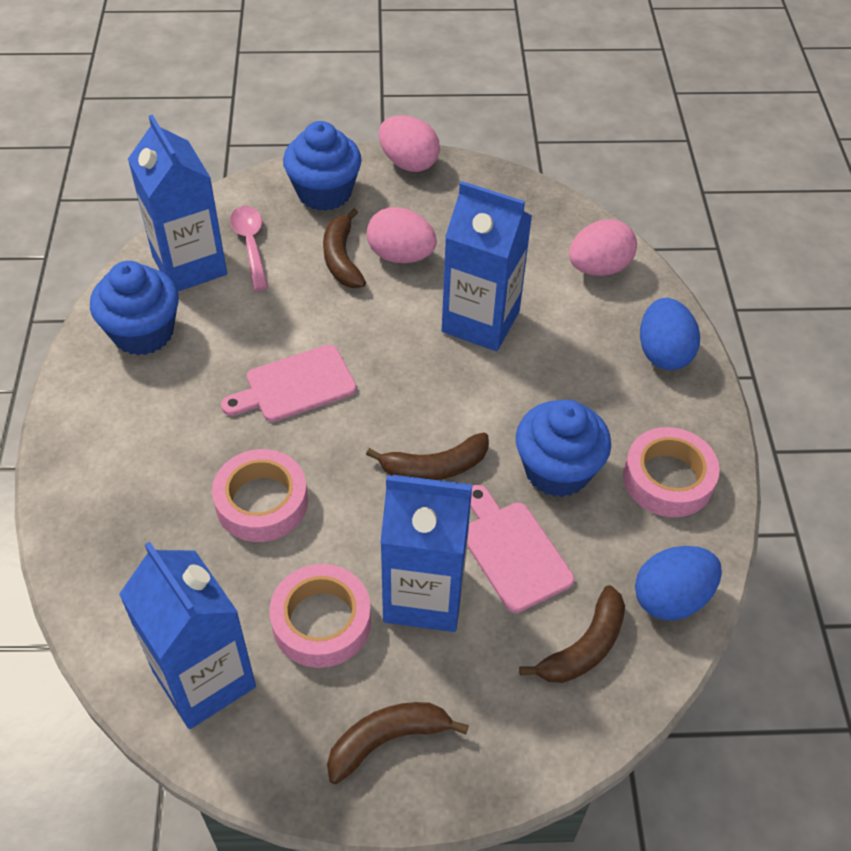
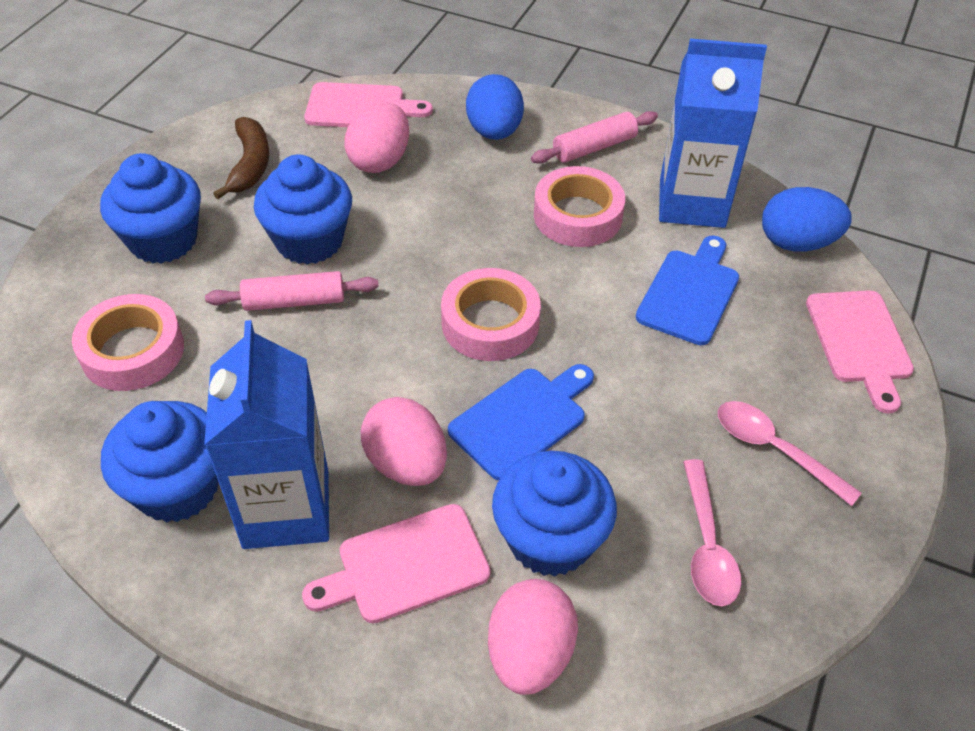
blue carton: [119,542,256,729] [128,114,227,291] [380,475,472,632] [442,181,532,351] = 4 -> [204,320,329,549] [659,39,767,228] = 2
blue cupcake: [90,261,179,355] [283,121,362,211] [516,400,611,497] = 3 -> [100,153,201,264] [101,401,218,523] [254,154,352,265] [492,451,617,577] = 4
blue cutting board: none = 0 -> [448,364,594,481] [636,236,739,345] = 2
brown banana: [323,208,366,288] [327,702,469,784] [366,433,489,480] [519,585,625,683] = 4 -> [213,117,269,199] = 1
pink cutting board: [221,345,357,422] [467,485,574,613] = 2 -> [302,504,491,623] [304,82,433,127] [806,290,914,413] = 3
pink rolling pin: none = 0 -> [205,271,379,311] [531,111,658,164] = 2
pink spoon: [230,206,268,291] = 1 -> [683,459,741,606] [718,401,862,506] = 2

